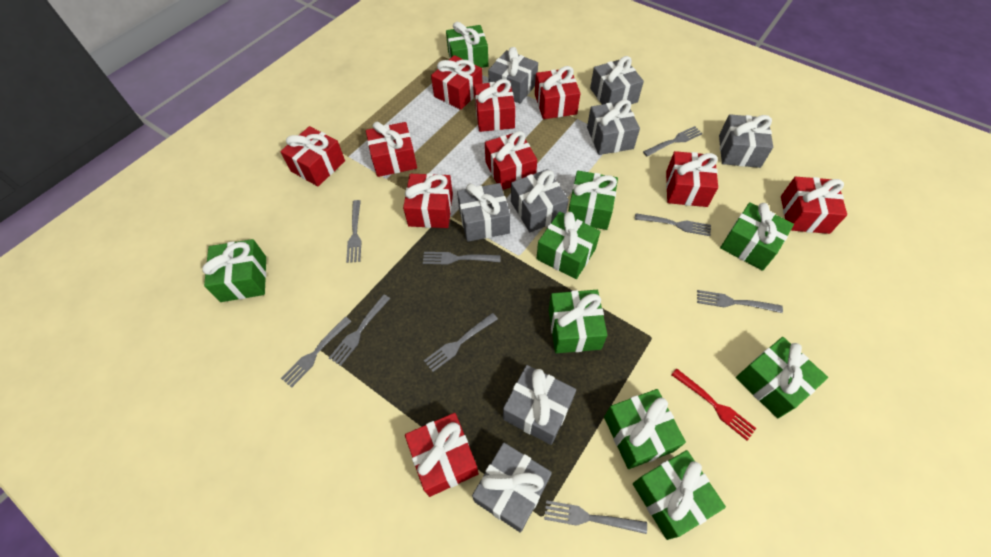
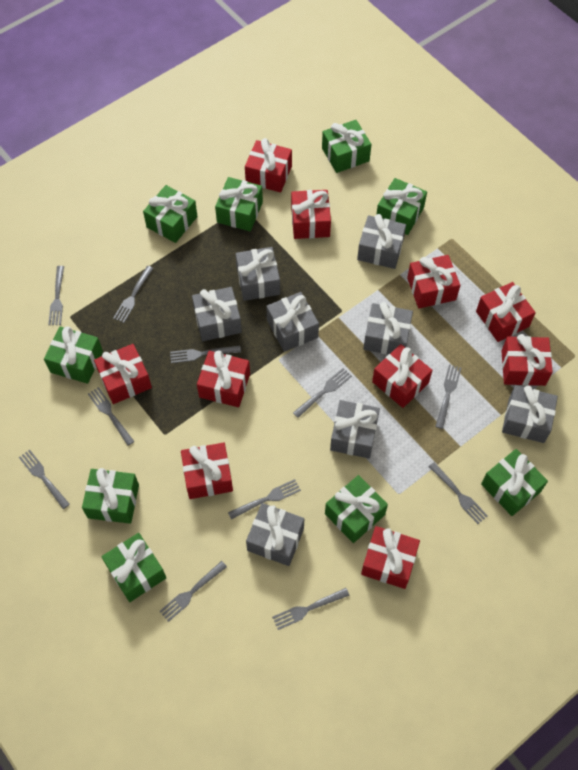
grey fork: [281,317,352,388] [329,295,390,366] [346,200,362,263] [423,252,501,264] [424,313,498,372] [544,500,647,534] [635,213,711,236] [643,126,703,157] [697,290,783,313] = 9 -> [19,450,70,509] [48,266,64,325] [88,387,134,446] [113,266,154,323] [159,561,227,622] [170,346,241,363] [228,479,301,520] [272,588,350,630] [293,368,352,418] [429,462,488,524] [435,364,461,429] = 11
red fork: [671,369,756,440] = 1 -> none = 0

